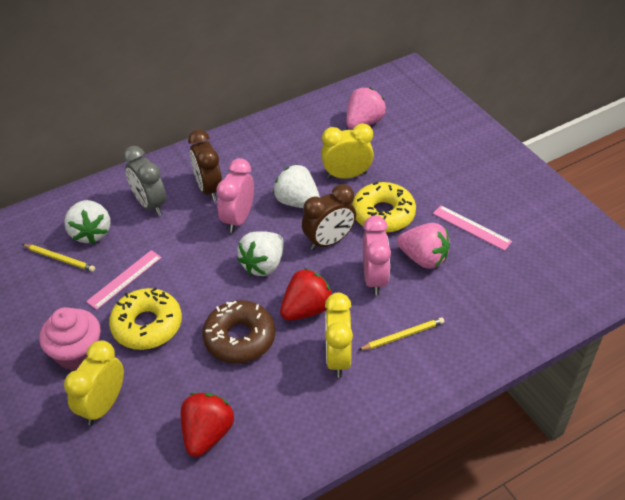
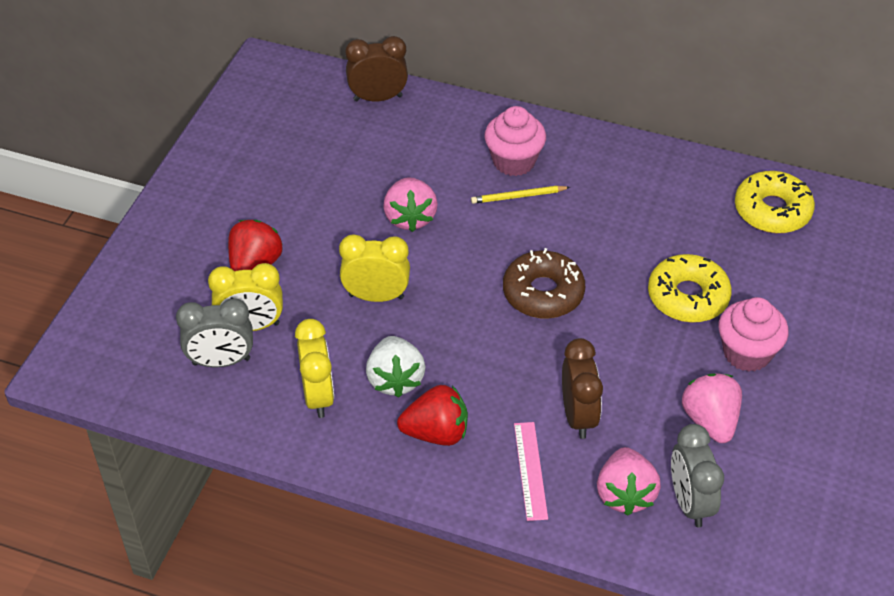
grey clock: [123,146,166,216] = 1 -> [176,298,253,367] [671,424,724,528] = 2
pink clock: [216,158,254,233] [363,216,391,295] = 2 -> none = 0
pink cupcake: [39,307,100,371] = 1 -> [484,106,546,176] [718,297,789,372] = 2
pink ruler: [86,250,162,310] [433,205,512,251] = 2 -> [514,422,548,521] = 1
pink strawberry: [346,88,386,130] [397,223,450,269] = 2 -> [383,177,438,232] [597,447,661,516] [682,373,742,443] = 3
white strawberry: [64,200,111,244] [237,231,284,276] [273,164,320,208] = 3 -> [366,336,426,398] = 1
yellow pencil: [22,244,95,272] [359,317,444,350] = 2 -> [471,186,570,204] = 1

